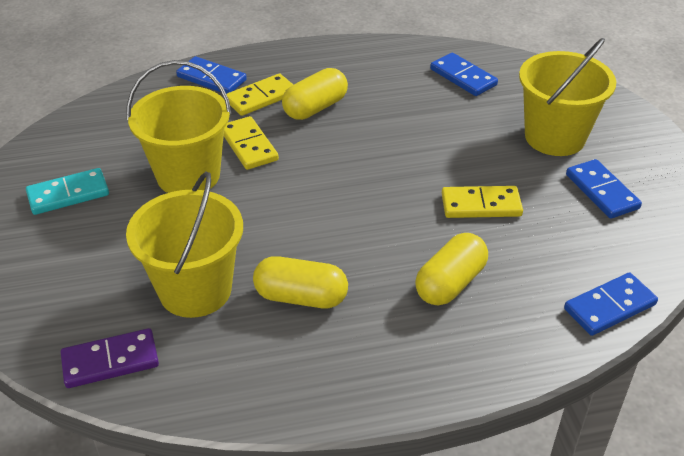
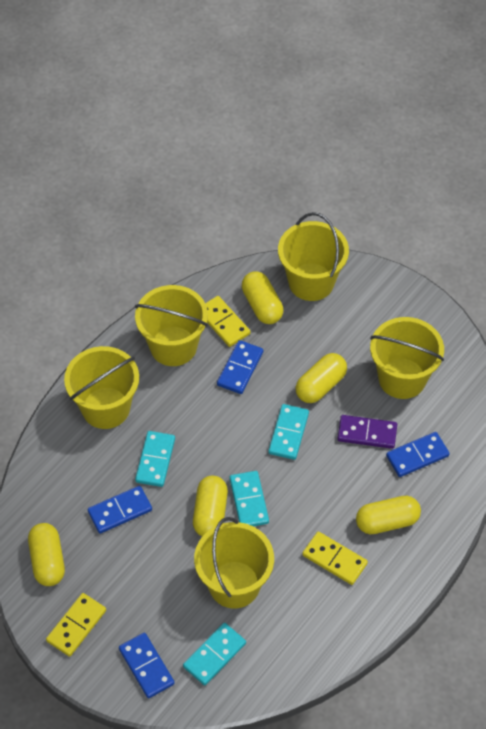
turquoise domino: [26,168,109,215] = 1 -> [135,431,175,487] [183,623,246,686] [230,471,269,526] [268,404,309,460] = 4
yellow bucket: [126,60,232,193] [126,171,243,318] [519,38,616,156] = 3 -> [64,346,139,429] [135,285,208,366] [194,517,274,608] [278,212,349,301] [370,317,444,399] = 5
yellow capsule: [253,256,348,308] [282,68,348,120] [415,233,488,305] = 3 -> [28,523,65,586] [193,476,228,536] [242,271,283,324] [296,353,347,403] [356,496,421,534] = 5

